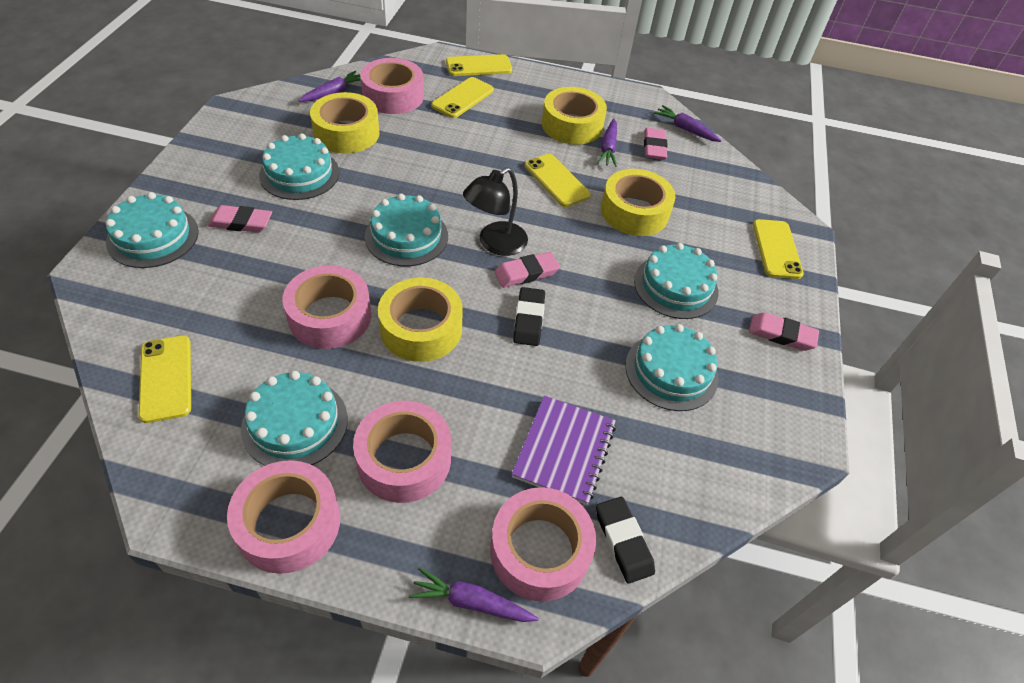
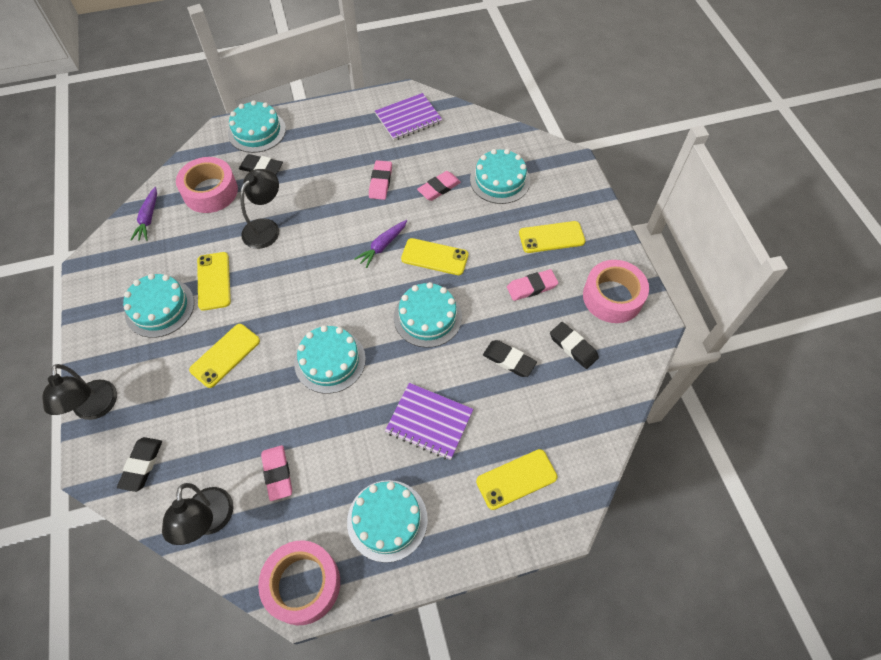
black eraser: [513,287,545,346] [596,497,655,584] = 2 -> [117,437,162,492] [239,154,283,175] [483,340,537,377] [550,322,599,369] = 4
black lamp: [463,167,528,256] = 1 -> [42,364,117,420] [162,483,234,545] [240,169,279,249] = 3
pink tape: [227,460,340,574] [282,265,371,349] [353,401,451,503] [360,58,424,114] [490,487,596,601] = 5 -> [176,157,238,213] [258,540,340,625] [583,260,649,323] = 3
purple carrot: [299,71,361,102] [409,567,539,622] [597,119,617,167] [654,105,721,142] = 4 -> [130,187,157,241] [354,220,407,268] = 2
purple notebook: [511,396,616,505] = 1 -> [375,93,442,141] [385,383,474,460] = 2
yellow tape: [310,92,379,153] [378,277,463,362] [542,87,607,145] [601,169,676,236] = 4 -> none = 0

